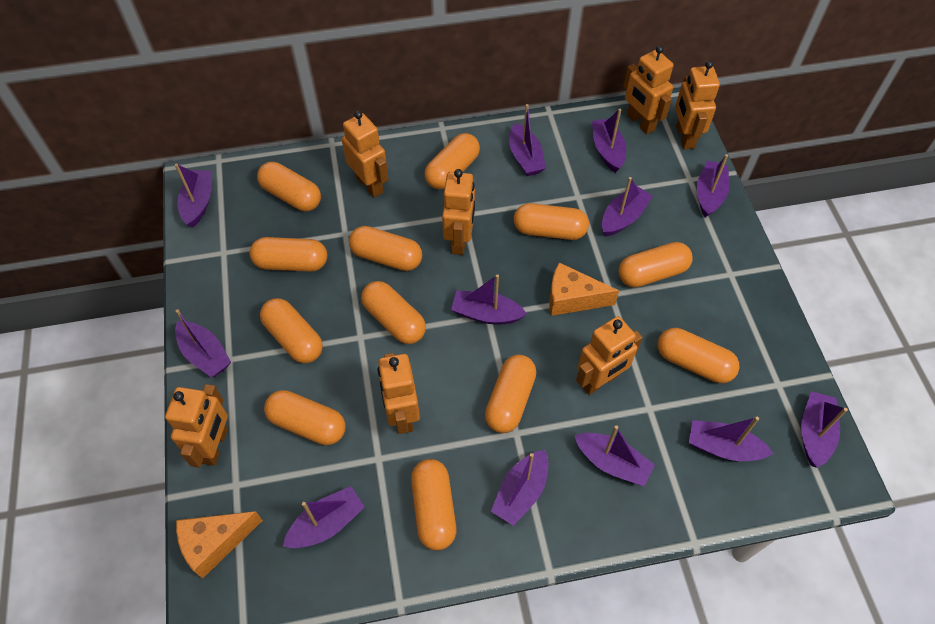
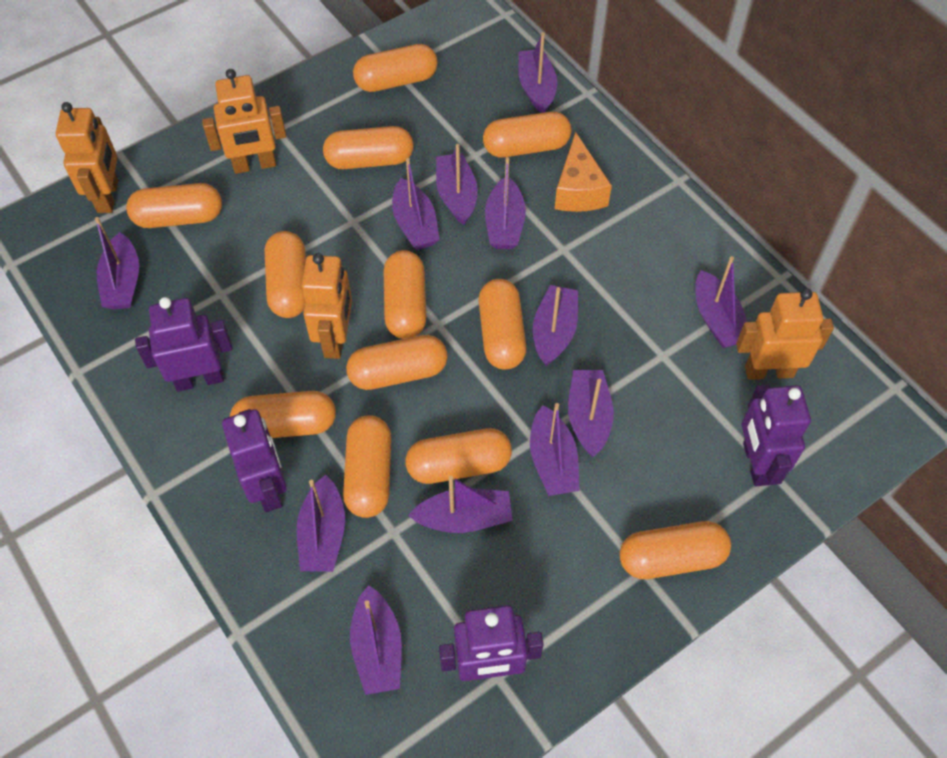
orange cheese: [176,511,263,579] [549,262,619,316] = 2 -> [555,132,612,212] = 1
orange robot: [165,384,228,468] [342,111,389,198] [378,353,420,434] [442,169,475,255] [576,316,643,395] [624,45,673,134] [675,61,720,149] = 7 -> [56,102,118,213] [202,69,286,174] [302,253,352,359] [736,288,834,380] = 4
purple robot: none = 0 -> [135,297,233,392] [222,409,287,512] [439,605,543,681] [742,384,811,486] = 4

